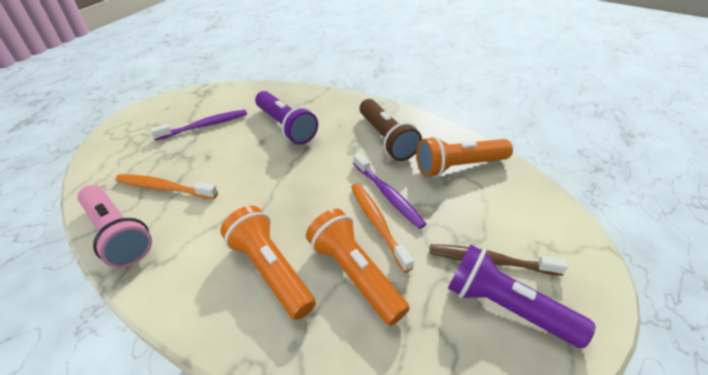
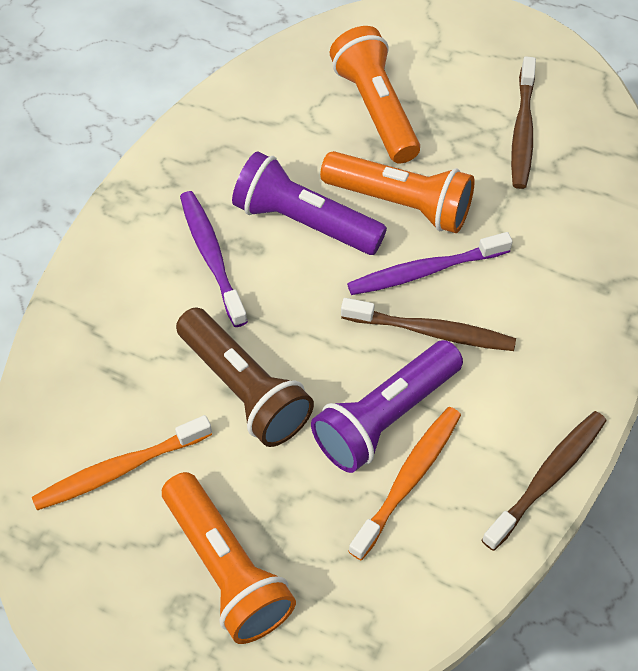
brown toothbrush: [429,244,568,276] = 1 -> [341,298,516,351] [481,411,606,551] [511,56,536,189] = 3
pink flashlight: [78,185,152,268] = 1 -> none = 0

